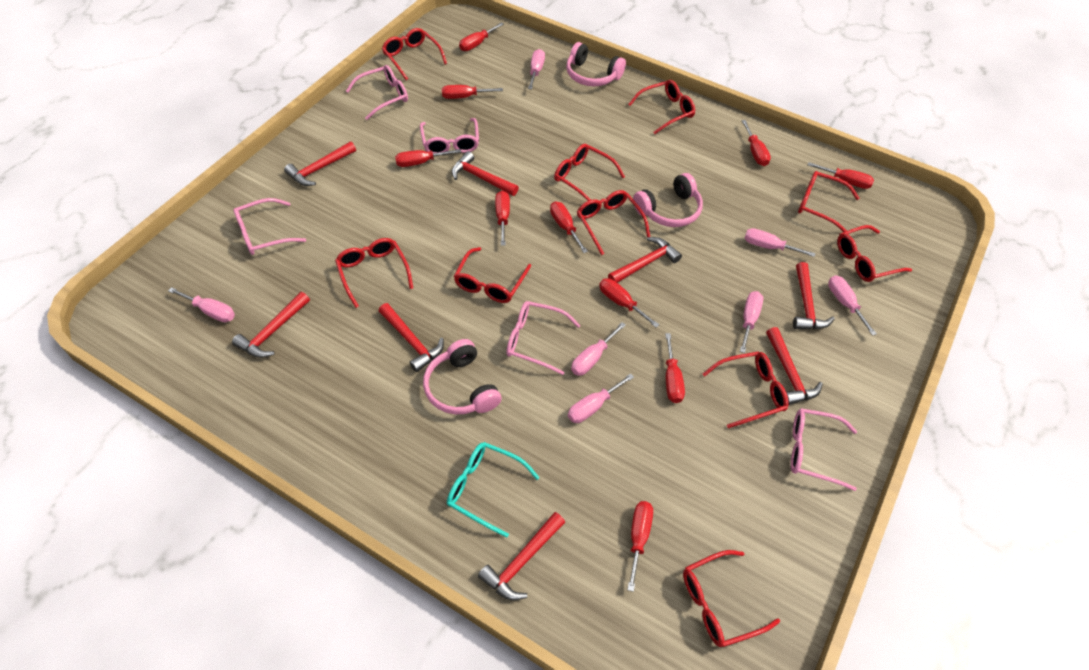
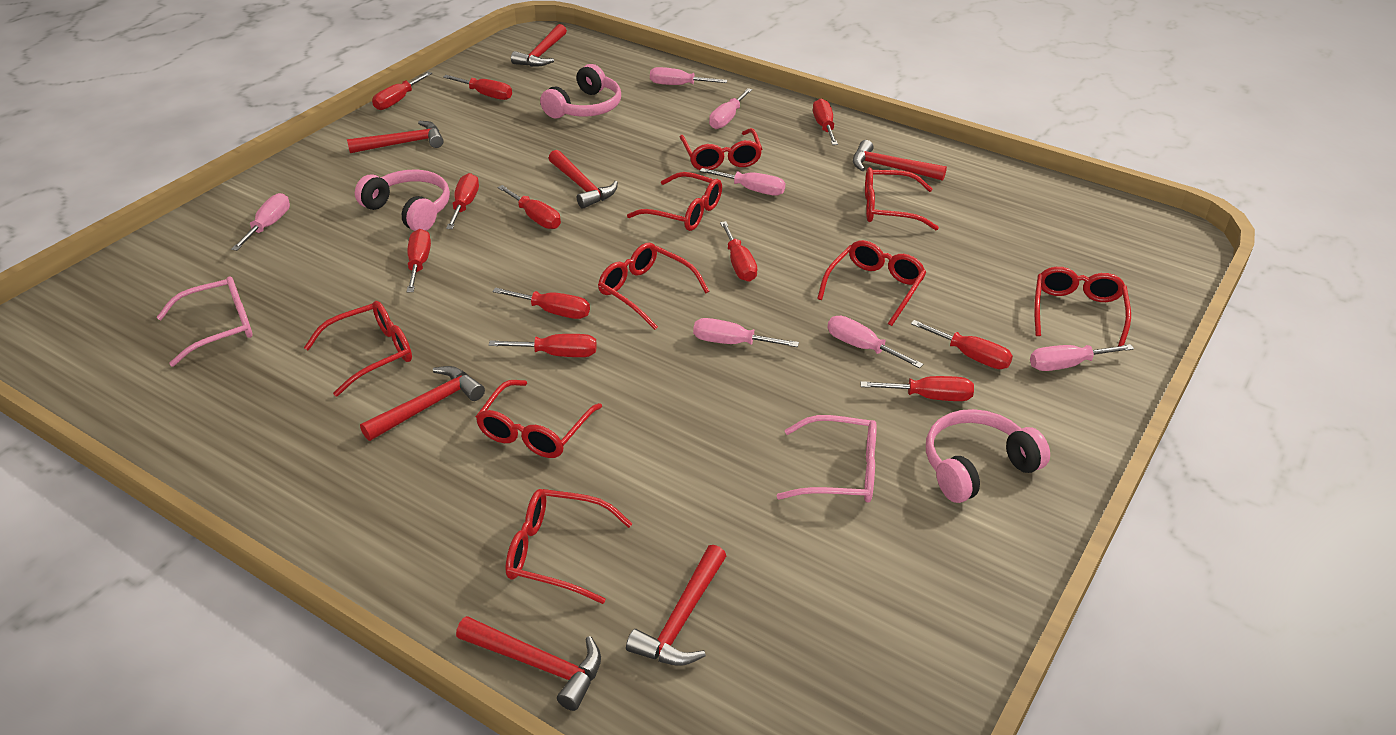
pink glasses: [233,198,306,255] [346,65,408,120] [420,118,479,153] [506,301,581,375] [791,408,857,491] = 5 -> [156,276,253,367] [777,415,877,503] = 2
red glasses: [335,238,413,308] [382,28,447,81] [453,247,531,303] [554,144,625,201] [577,190,650,255] [628,80,695,134] [683,550,780,647] [703,351,789,428] [798,171,859,232] [837,225,912,282] = 10 -> [304,301,412,397] [476,380,602,458] [505,489,633,604] [598,243,709,330] [627,172,722,231] [680,128,762,170] [817,240,926,326] [865,167,939,230] [1034,267,1131,346] = 9
red hammer: [232,292,310,358] [284,142,356,186] [379,303,444,372] [452,151,519,196] [478,512,565,600] [608,237,682,283] [766,327,823,405] [793,262,835,329] = 8 -> [347,121,444,153] [360,366,485,441] [456,616,601,711] [511,24,567,67] [548,150,618,209] [626,545,726,666] [853,140,947,181] = 7
red screwdriver: [395,149,461,167] [442,85,503,99] [459,22,504,51] [495,191,510,246] [550,201,588,253] [599,278,659,328] [627,501,653,592] [665,333,685,403] [741,120,771,166] [808,162,874,189] = 10 -> [372,72,432,110] [407,229,431,292] [443,75,512,100] [446,173,479,229] [489,334,597,357] [492,287,590,319] [498,185,561,229] [720,221,758,282] [813,98,838,145] [860,376,974,401] [911,320,1013,369] = 11
turquoise glasses: [447,442,540,538] = 1 -> none = 0

